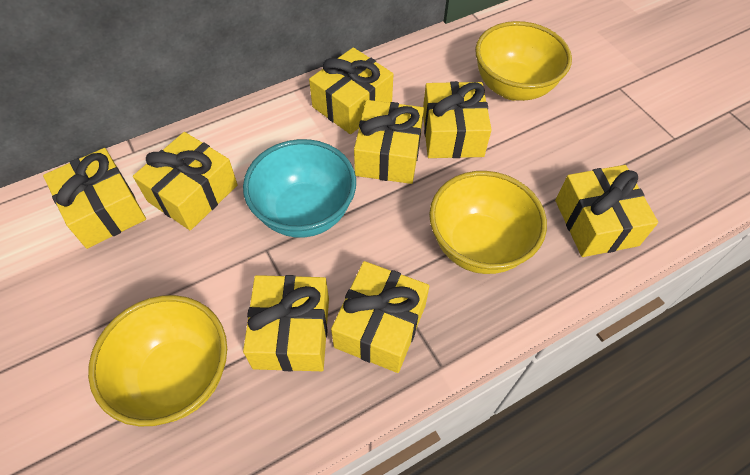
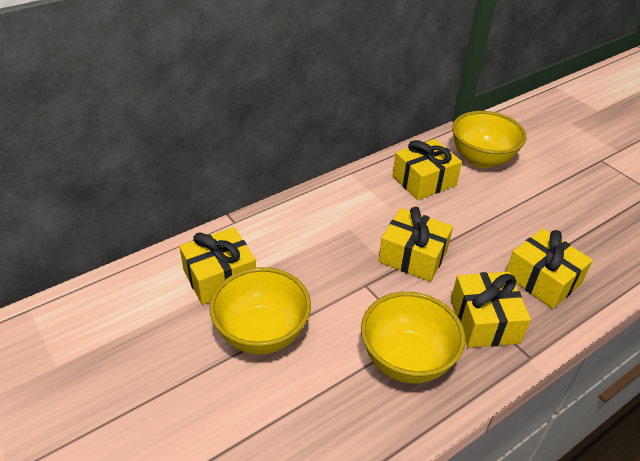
turquoise bowl: [243,139,356,238] = 1 -> none = 0
yellow gift: [43,148,146,249] [133,132,238,230] [243,275,329,371] [309,47,393,134] [331,261,429,373] [354,100,424,184] [423,81,492,158] [555,165,658,257] = 8 -> [179,227,256,305] [378,207,453,282] [392,139,462,200] [451,272,531,348] [506,229,593,309] = 5

